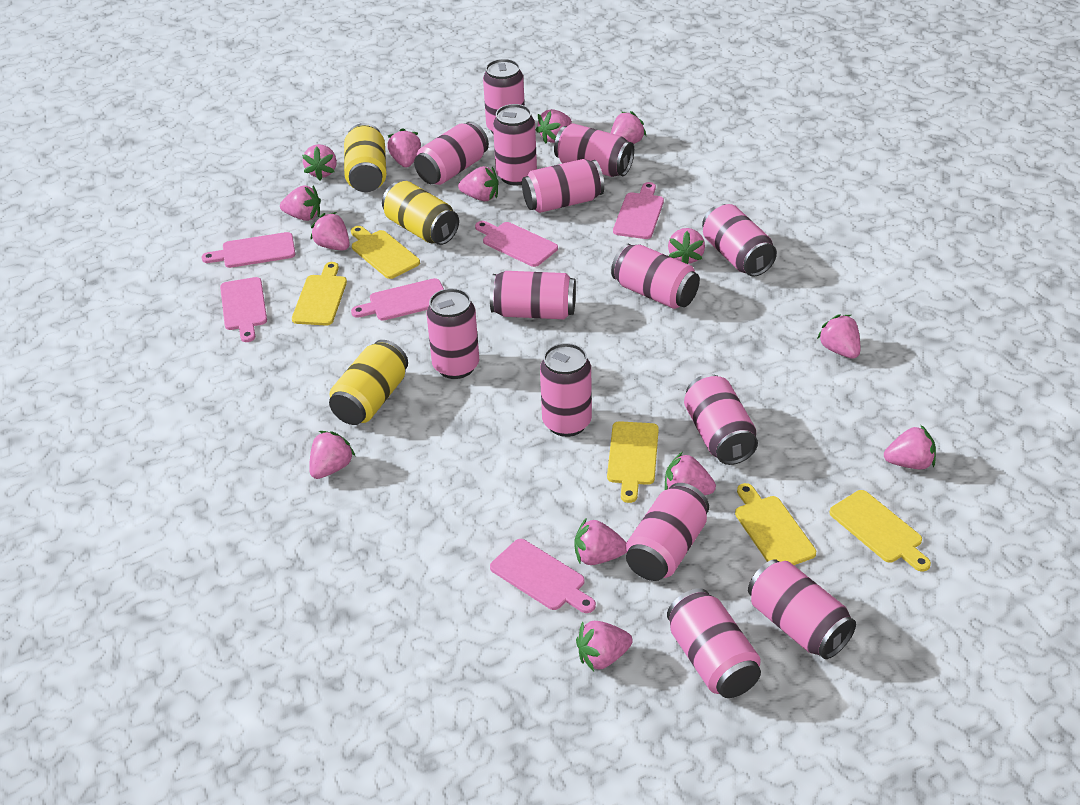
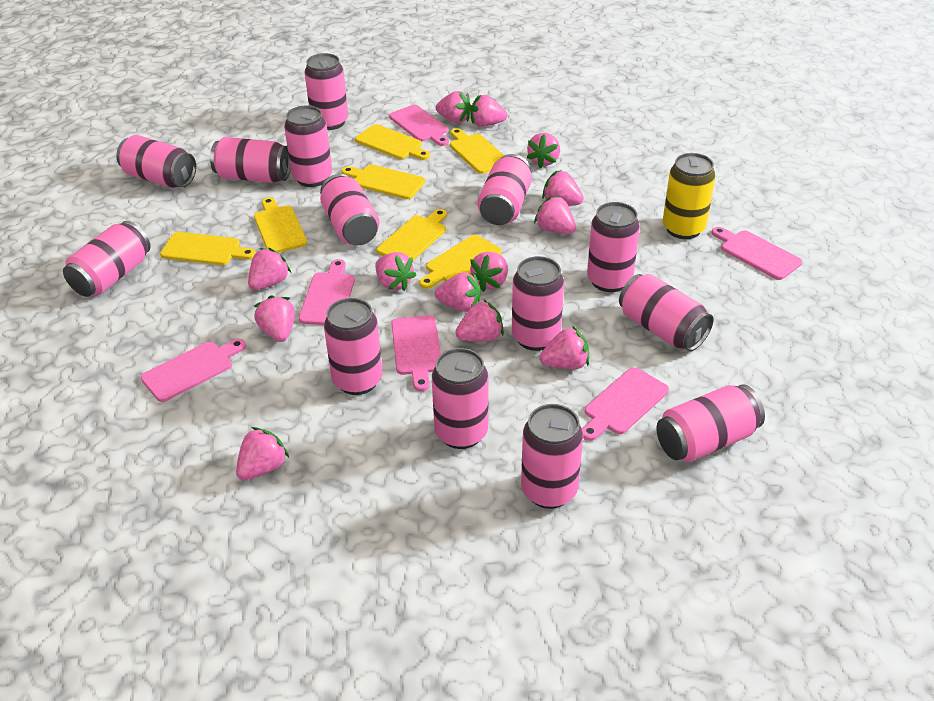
pink strawberry: [280,185,321,221] [302,144,337,180] [309,431,355,479] [310,212,350,250] [387,128,421,168] [458,166,499,201] [536,109,572,144] [574,517,626,565] [576,621,633,671] [611,111,646,144] [665,452,716,495] [668,228,705,264] [817,314,860,359] [884,425,936,469] = 14 -> [236,427,289,480] [248,248,291,290] [254,295,295,342] [375,252,416,291] [435,272,481,312] [436,91,471,123] [456,299,504,341] [470,252,507,292] [471,95,507,127] [527,133,560,168] [534,196,576,234] [540,326,589,369] [542,170,584,206] = 13
yellow can: [329,340,408,425] [344,123,386,192] [382,181,459,245] = 3 -> [663,153,716,239] = 1
yellow cutting board: [292,262,347,326] [351,226,420,279] [607,421,659,503] [735,483,816,565] [829,490,931,572] = 5 -> [160,232,256,265] [254,197,307,253] [341,164,425,199] [355,124,430,160] [377,209,447,261] [419,235,502,289] [450,128,504,174] = 7

